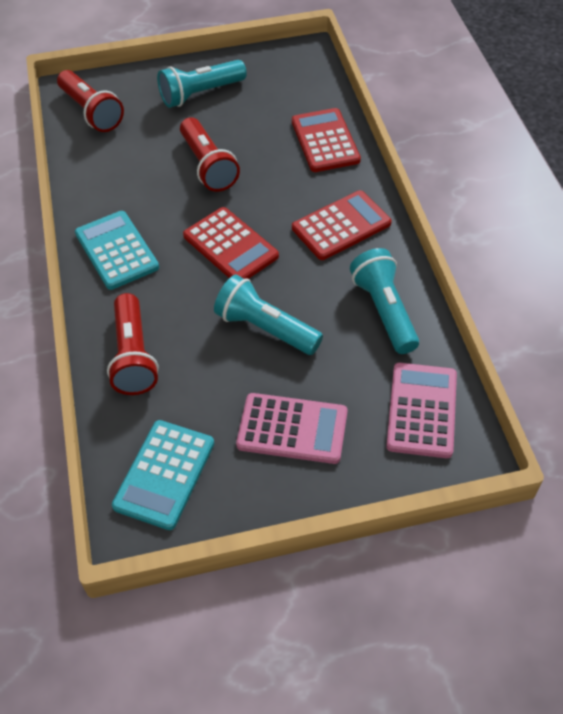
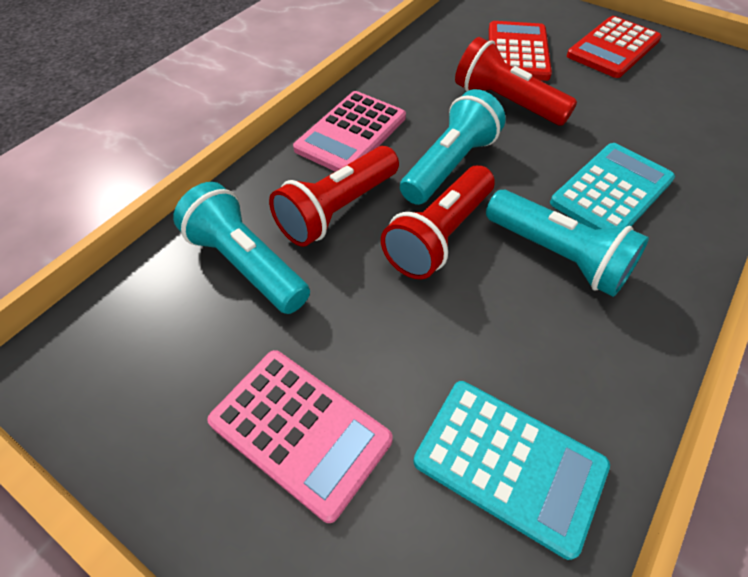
red calculator: [183,207,279,279] [292,108,361,172] [292,190,392,260] = 3 -> [489,21,552,81] [567,16,661,78] = 2

